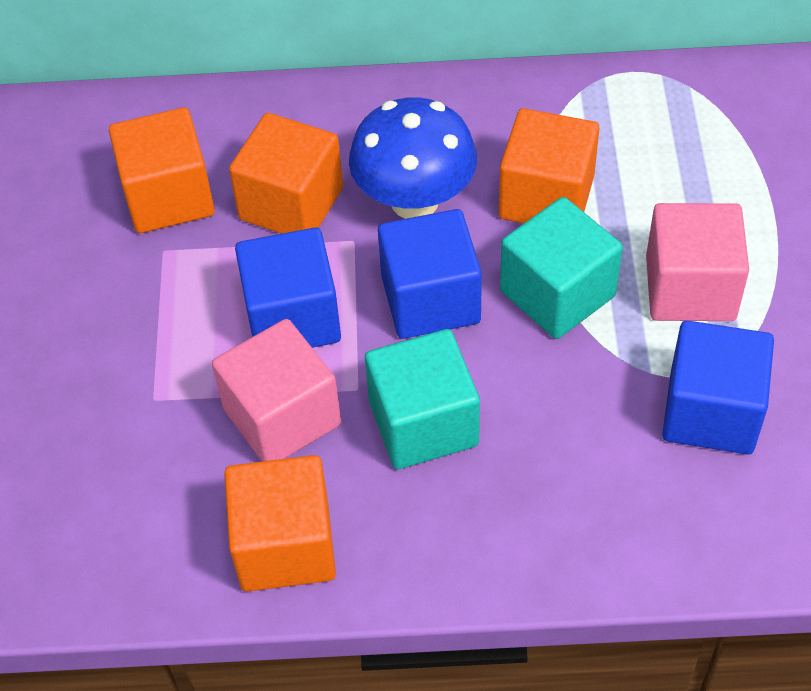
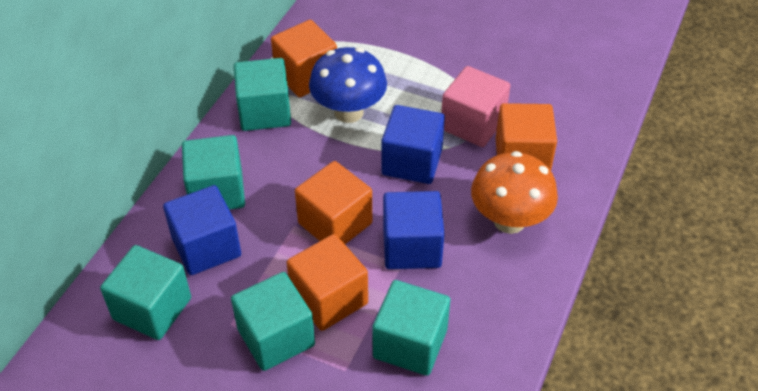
orange mushroom: none = 0 -> [471,151,558,234] = 1
pink cube: [212,319,341,461] [646,203,749,321] = 2 -> [441,66,511,147] = 1
turquoise cube: [365,329,480,469] [500,197,623,339] = 2 -> [100,245,191,340] [182,135,245,210] [231,272,315,371] [234,58,291,131] [372,280,450,376] = 5

